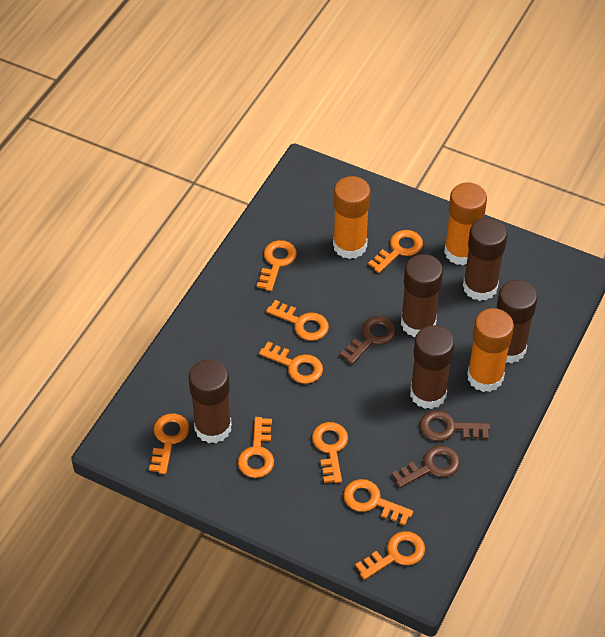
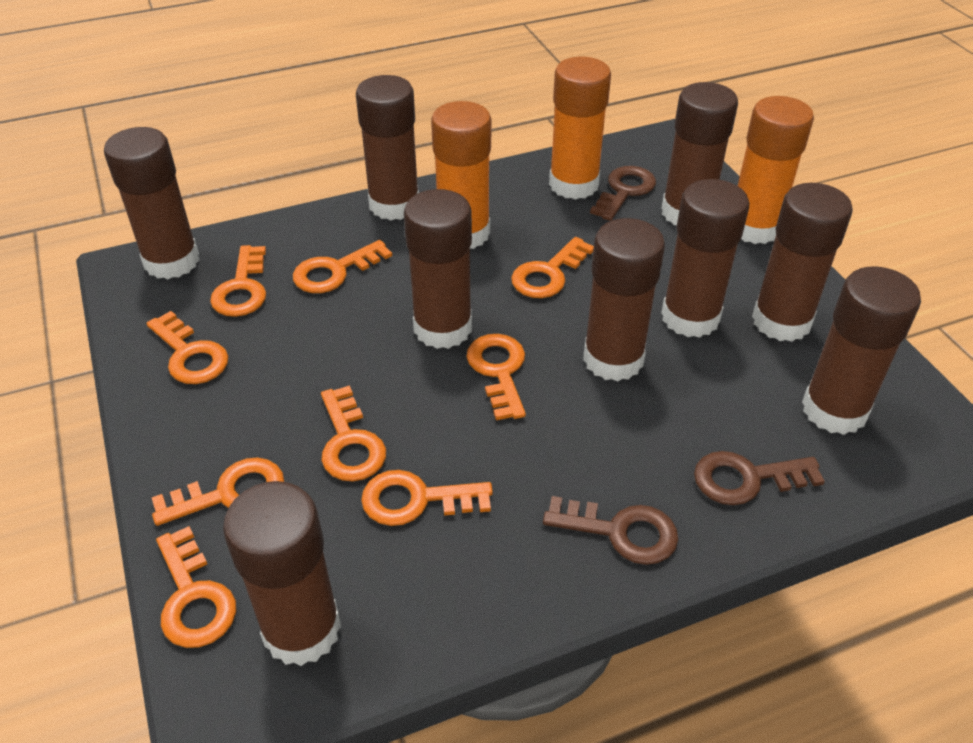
brown glue stick: [189,359,232,443] [401,254,443,337] [410,325,454,409] [463,218,507,301] [497,280,538,364] = 5 -> [104,127,200,279] [223,481,341,666] [356,75,419,220] [404,189,472,349] [583,218,665,382] [661,82,738,225] [661,179,749,338] [752,183,853,342] [802,266,921,435] = 9

